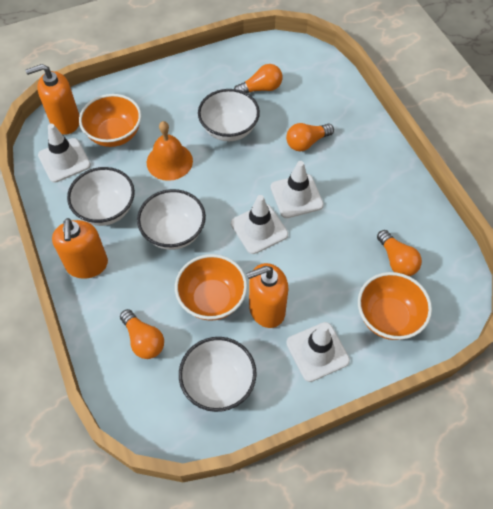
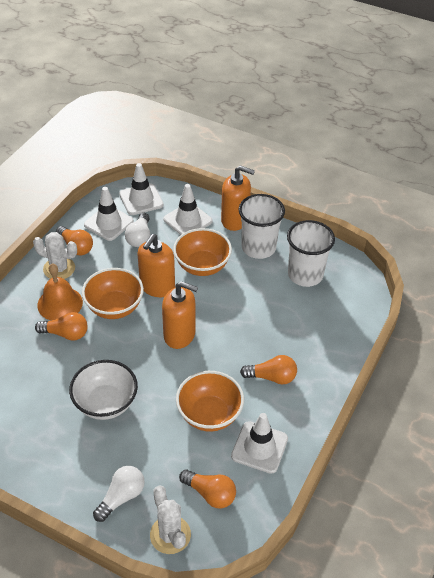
white bowl: [67,167,135,226] [137,189,206,250] [179,337,257,412] [198,89,260,141] = 4 -> [69,360,138,420] = 1
white cactus: none = 0 -> [33,232,77,279] [150,485,191,554] = 2
white cup: none = 0 -> [239,194,285,259] [287,220,335,287] = 2
white light bulb: none = 0 -> [93,466,145,522] [125,213,150,247] = 2

